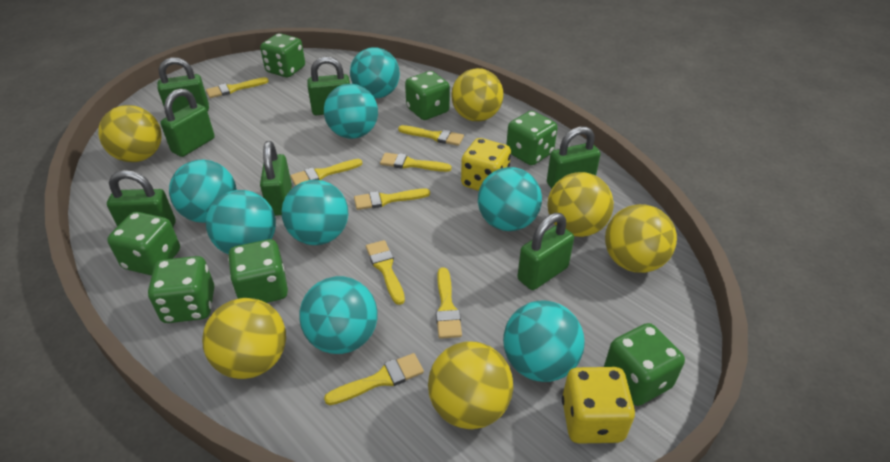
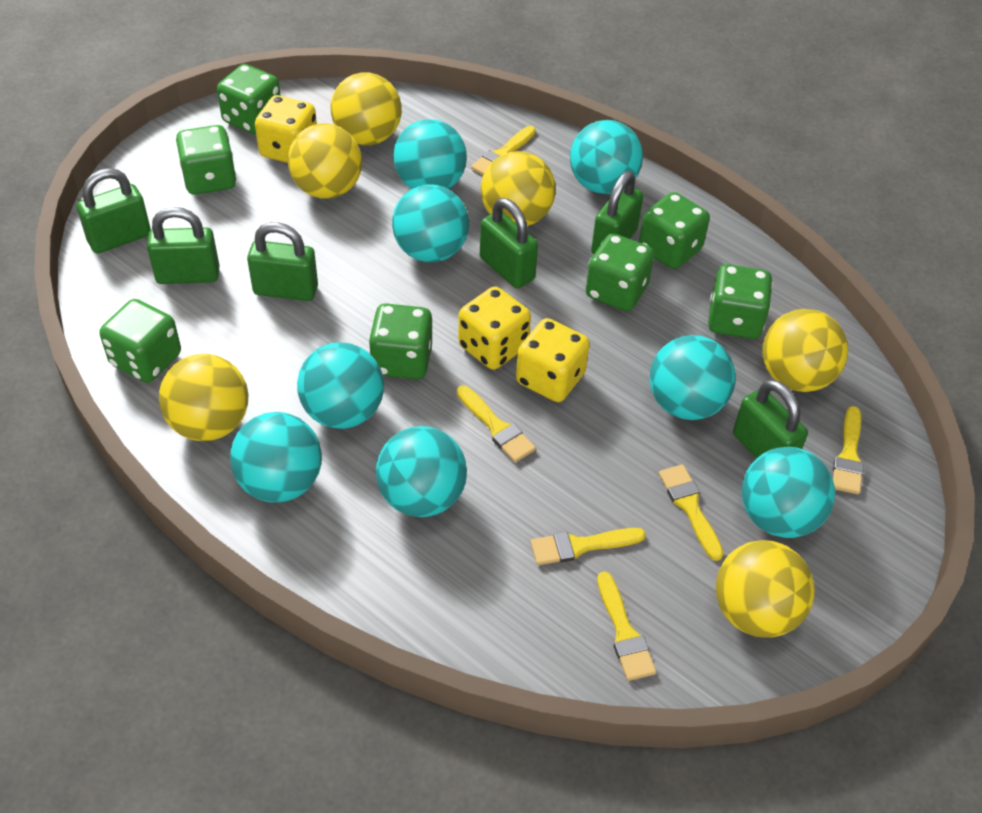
green padlock: [107,170,175,227] [158,57,209,113] [161,88,215,157] [260,141,292,216] [307,57,350,115] [517,213,574,290] [547,126,601,189] = 7 -> [77,168,151,254] [147,207,219,284] [247,222,318,301] [480,198,538,289] [591,171,643,254] [733,379,808,458] = 6
yellow brush: [206,77,269,98] [290,159,362,186] [324,353,424,405] [354,189,430,210] [366,240,405,305] [380,153,452,172] [398,125,464,146] [436,267,462,339] = 8 -> [457,385,536,462] [471,126,536,175] [531,528,646,565] [597,572,656,681] [659,464,724,561] [833,406,864,494] = 6
yellow dice: [461,138,511,191] [562,367,635,444] = 2 -> [255,95,317,163] [458,287,531,370] [516,318,590,402] = 3

